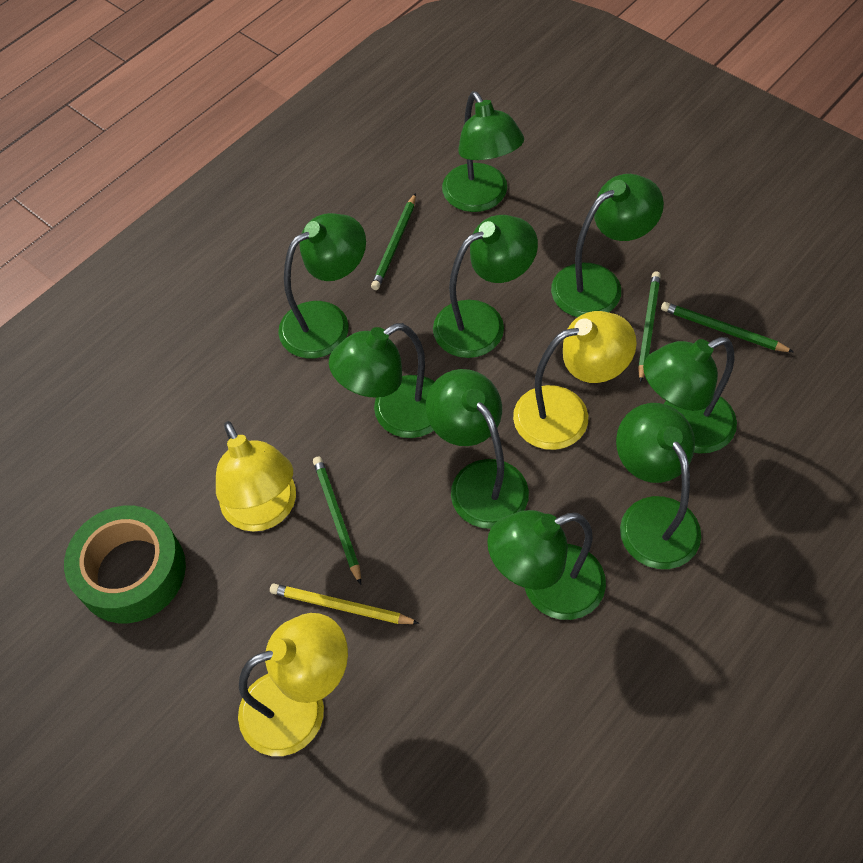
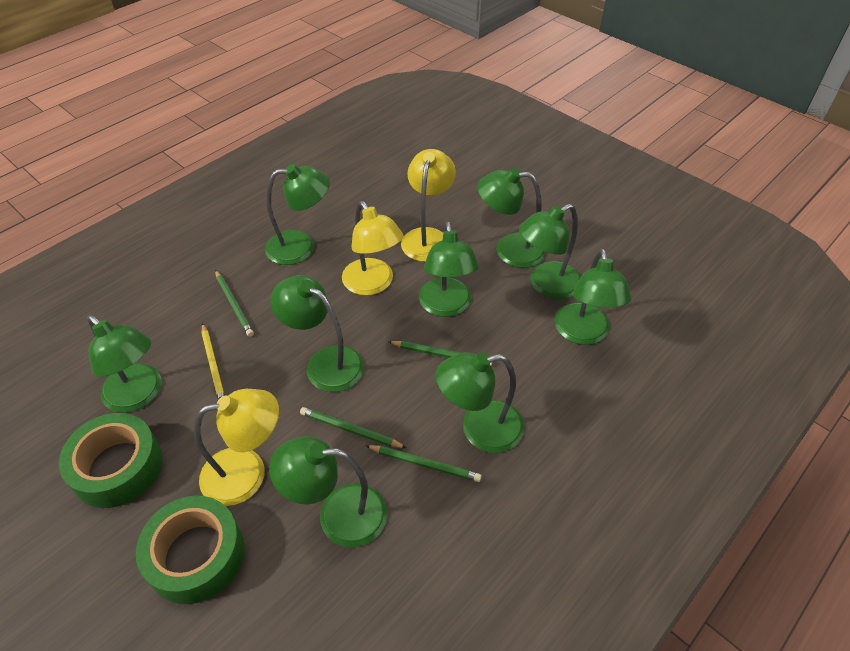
green tape: [64,506,186,623] = 1 -> [59,413,163,508] [136,496,244,604] = 2

